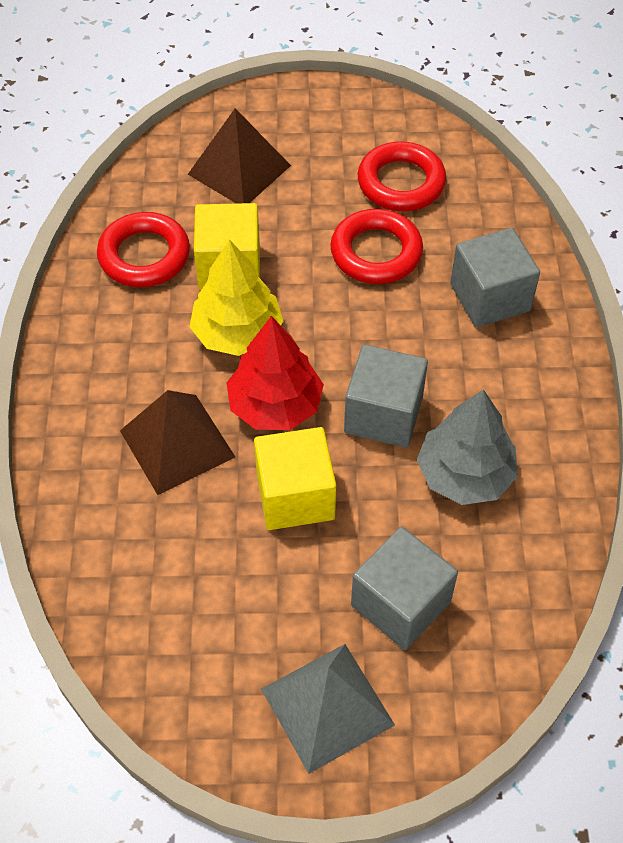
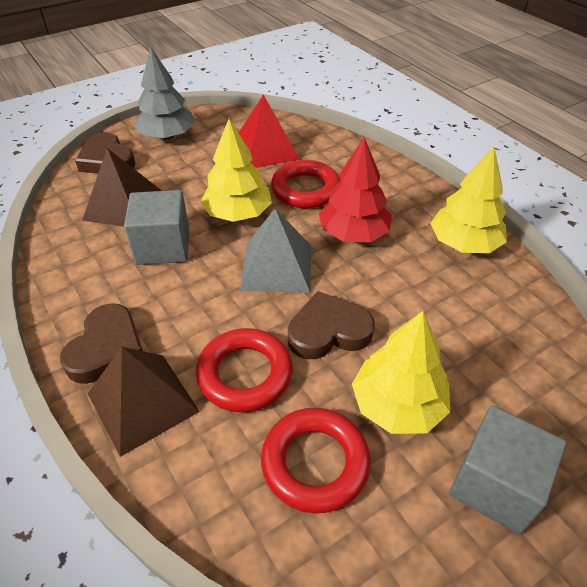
brown heart: none = 0 -> [60,303,143,384] [75,132,135,174] [288,291,375,359] = 3
grey cube: [344,344,428,448] [351,527,458,650] [450,228,540,328] = 3 -> [124,190,189,265] [449,405,567,534] = 2
red pyramid: none = 0 -> [239,94,300,168] = 1
yellow cube: [194,203,260,290] [254,427,336,530] = 2 -> none = 0
yellow tree: [190,239,283,356] = 1 -> [200,119,272,222] [352,311,450,434] [430,147,507,253] = 3

